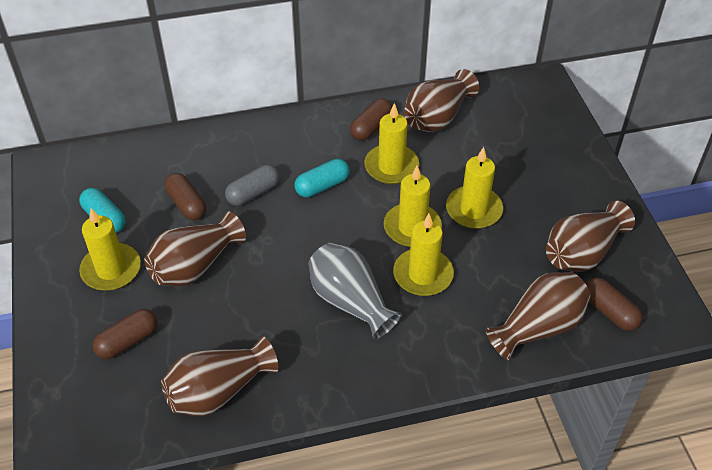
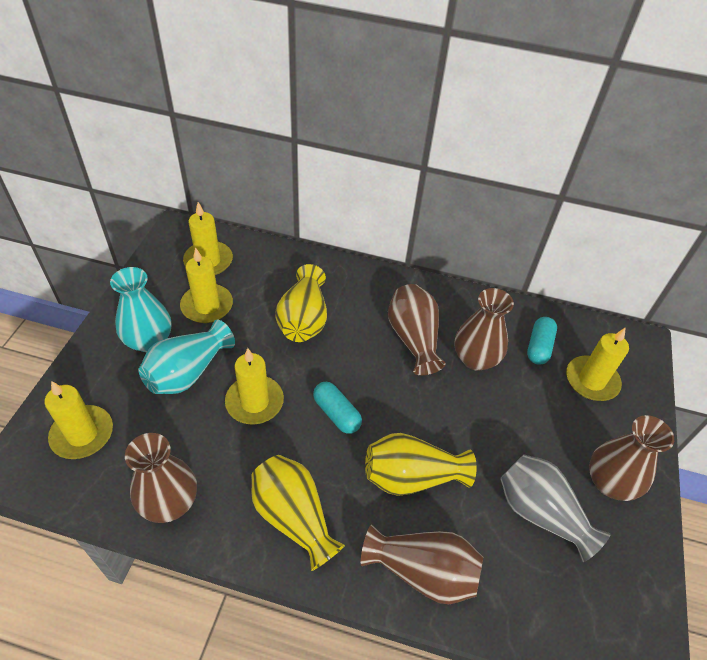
brown capsule: [92,309,157,359] [164,173,206,220] [350,99,392,141] [586,278,642,331] = 4 -> none = 0
grey capsule: [225,165,280,206] = 1 -> none = 0
turquoise vase: none = 0 -> [110,267,171,352] [138,320,235,394] = 2
yellow vase: none = 0 -> [252,455,345,571] [275,264,327,342] [365,433,477,496] = 3

